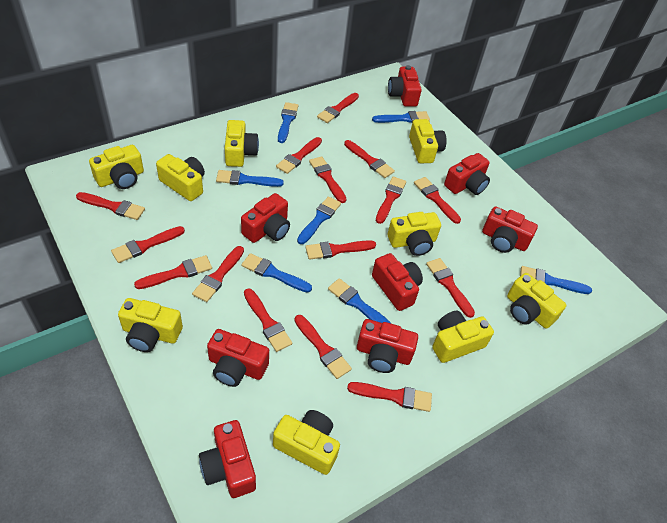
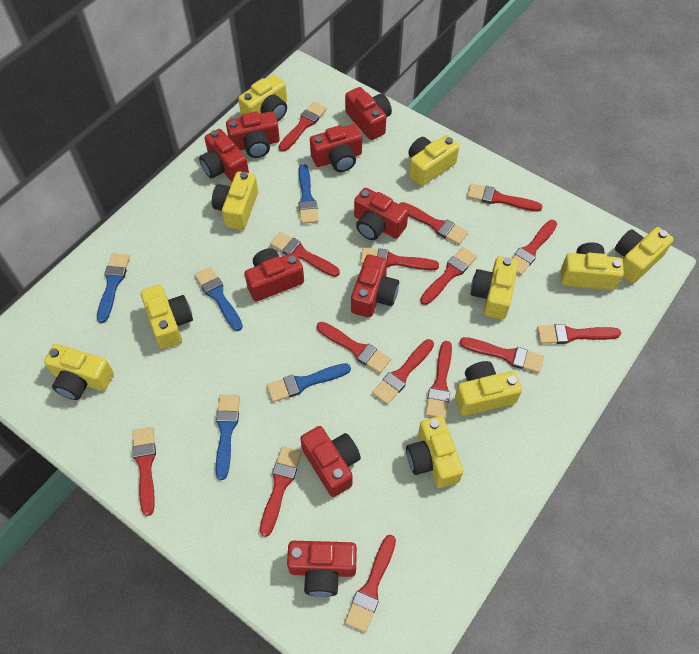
blue brush: [216,170,284,187] [241,253,312,293] [278,102,298,143] [297,196,341,244] [328,278,391,323] [372,111,430,123] [520,266,592,294] = 7 -> [97,253,130,323] [195,267,243,331] [216,395,240,480] [267,363,351,402] [298,164,319,224] = 5
red camera: [199,420,256,498] [207,329,269,387] [241,193,290,243] [357,319,418,373] [372,253,423,311] [388,65,422,107] [444,153,490,195] [482,206,538,253] = 8 -> [199,129,249,182] [226,111,280,158] [245,248,304,301] [287,541,357,597] [300,426,361,497] [310,124,362,172] [345,87,392,140] [351,254,399,318] [354,188,408,240] = 9
yellow camera: [89,145,144,189] [118,298,183,352] [156,154,205,201] [225,120,259,167] [273,410,340,475] [388,212,441,256] [409,119,447,163] [432,311,494,363] [507,273,566,329] = 9 -> [44,344,114,400] [141,284,193,349] [212,171,258,230] [238,74,287,122] [406,416,463,488] [408,135,459,186] [455,361,522,416] [471,256,518,320] [560,242,624,290] [615,227,674,283] = 10

